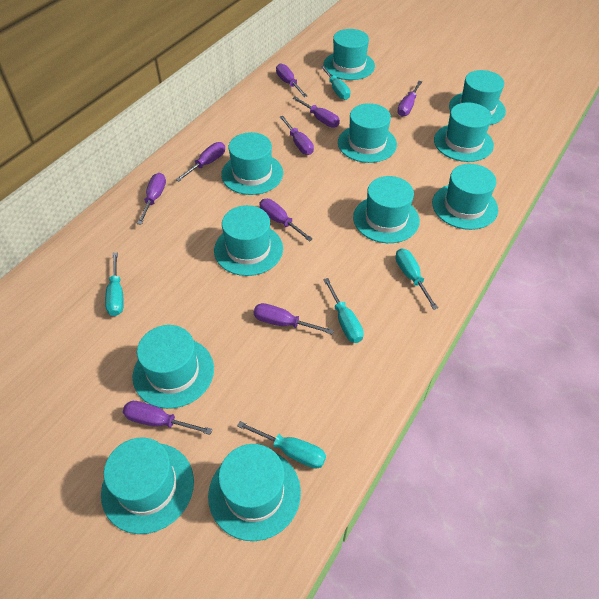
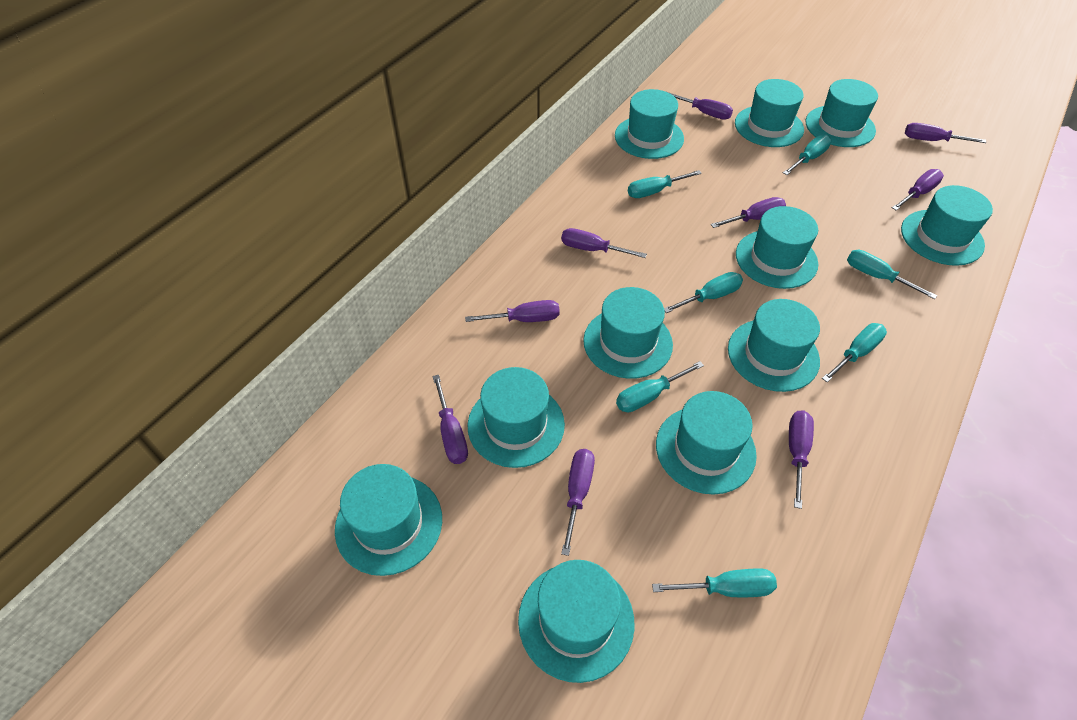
turquoise screwdriver: [105,252,124,316] [237,421,326,469] [320,65,350,100] [323,278,364,343] [395,248,438,310] = 5 -> [616,361,704,412] [628,170,702,198] [652,568,777,597] [664,272,743,313] [783,135,832,175] [822,323,887,382] [847,250,937,299] = 7

